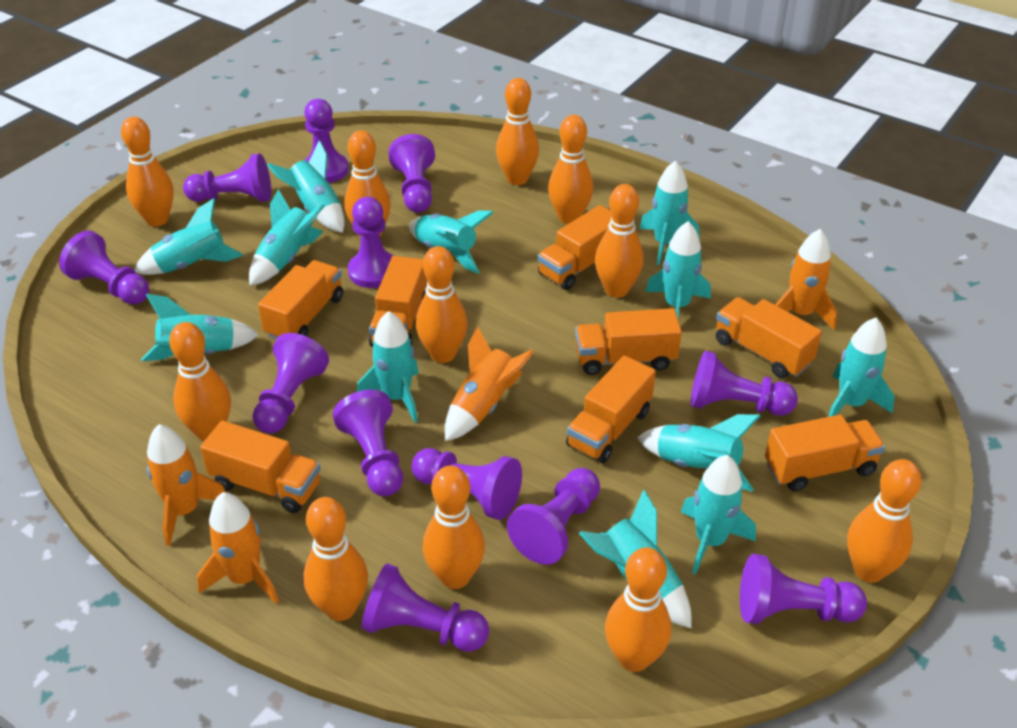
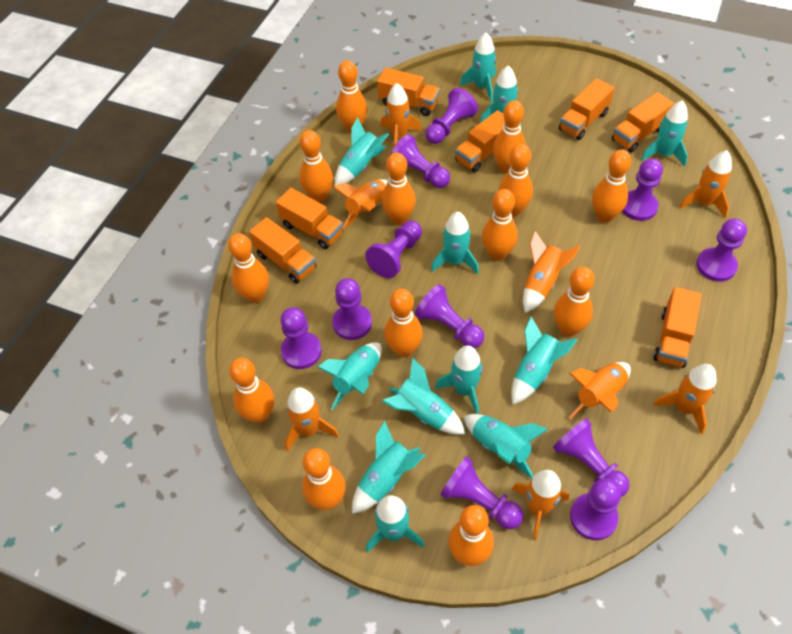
orange bowling pin: [121,117,174,226] [169,322,231,441] [304,497,368,621] [344,130,391,238] [416,246,467,363] [423,466,485,589] [496,78,539,185] [548,115,593,224] [595,184,643,298] [605,547,671,672] [847,459,921,583] = 11 -> [228,233,269,303] [229,358,274,423] [300,130,333,202] [302,448,346,510] [336,60,368,133] [381,153,416,225] [384,289,423,357] [448,505,494,566] [482,189,518,261] [493,100,526,174] [498,144,533,217] [554,267,594,337] [592,150,631,223] = 13
orange rocket: [147,424,226,546] [197,492,279,604] [445,326,535,441] [775,229,837,329] = 4 -> [285,387,339,452] [333,179,388,230] [381,83,422,147] [512,470,569,541] [523,231,580,313] [569,362,631,419] [653,364,717,434] [679,150,732,218] = 8
orange truck: [200,420,321,513] [258,260,343,339] [369,256,427,347] [538,205,612,290] [566,355,656,463] [575,308,682,375] [716,297,822,378] [765,415,885,491] = 8 -> [249,217,316,284] [276,188,343,249] [377,68,440,116] [455,110,505,172] [559,78,614,140] [612,92,674,152] [653,287,701,368] = 7
purple pawn: [59,230,149,305] [183,153,271,202] [253,333,329,433] [304,99,349,183] [333,390,403,496] [348,197,394,288] [361,563,489,652] [388,134,435,213] [412,448,522,520] [507,468,600,565] [691,350,798,416] [740,554,867,624] = 12 -> [280,307,322,369] [332,278,372,340] [365,221,422,278] [391,134,450,188] [415,284,484,348] [426,88,478,144] [440,456,523,529] [553,418,629,497] [570,478,621,540] [622,159,663,221] [696,219,747,282] = 11

